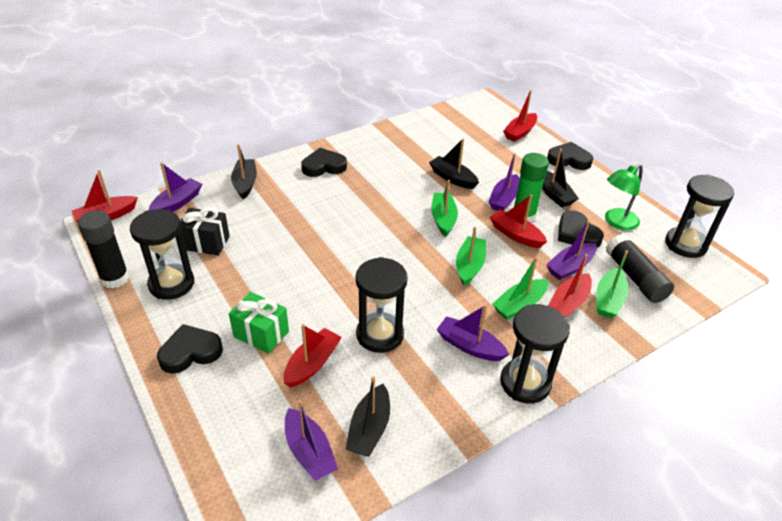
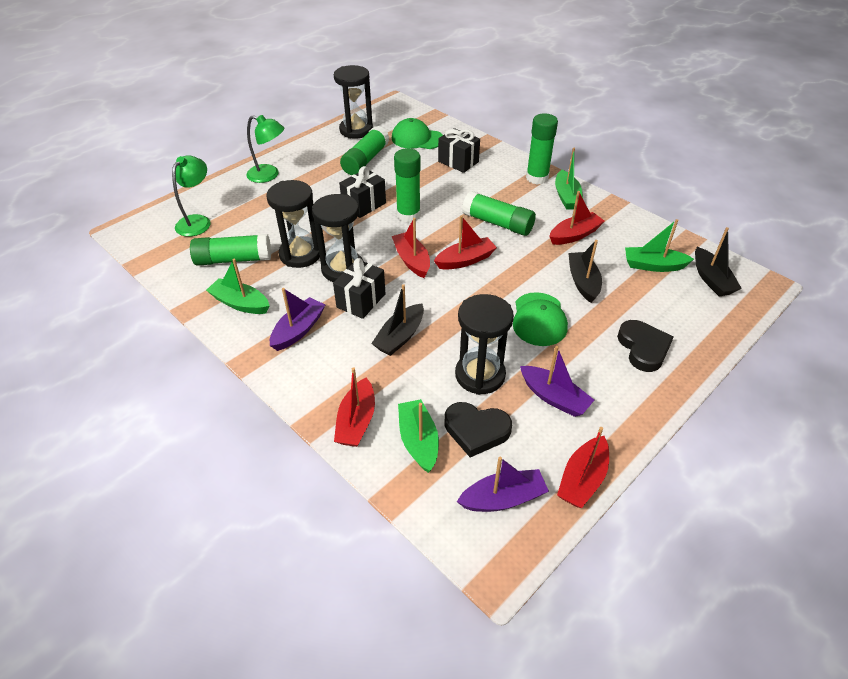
black boat: [231,144,257,200] [346,376,390,456] [429,139,479,189] [542,148,579,207] = 4 -> [371,284,424,356] [568,240,602,303] [695,227,742,296] = 3
black gift: [180,208,230,255] = 1 -> [333,258,386,319] [339,166,386,218] [438,128,480,173] = 3
black glue stick: [78,210,129,288] [606,234,674,303] = 2 -> none = 0
black heart: [157,324,223,374] [301,148,347,177] [547,142,593,170] [558,211,604,248] = 4 -> [444,402,512,457] [617,320,674,372] = 2
green cap: none = 0 -> [392,118,443,149] [513,292,568,346] = 2
green gift: [229,292,289,354] = 1 -> none = 0
green glue stick: [514,153,549,222] = 1 -> [190,234,271,266] [340,126,389,175] [394,148,421,223] [462,191,536,236] [526,113,558,185] = 5
green lamp: [605,164,643,231] = 1 -> [172,155,211,237] [246,115,284,183] = 2
purple boat: [149,162,202,212] [285,400,338,481] [436,305,509,361] [489,153,520,211] [546,220,597,280] = 5 -> [270,288,325,351] [457,457,549,512] [520,346,594,417] = 3

